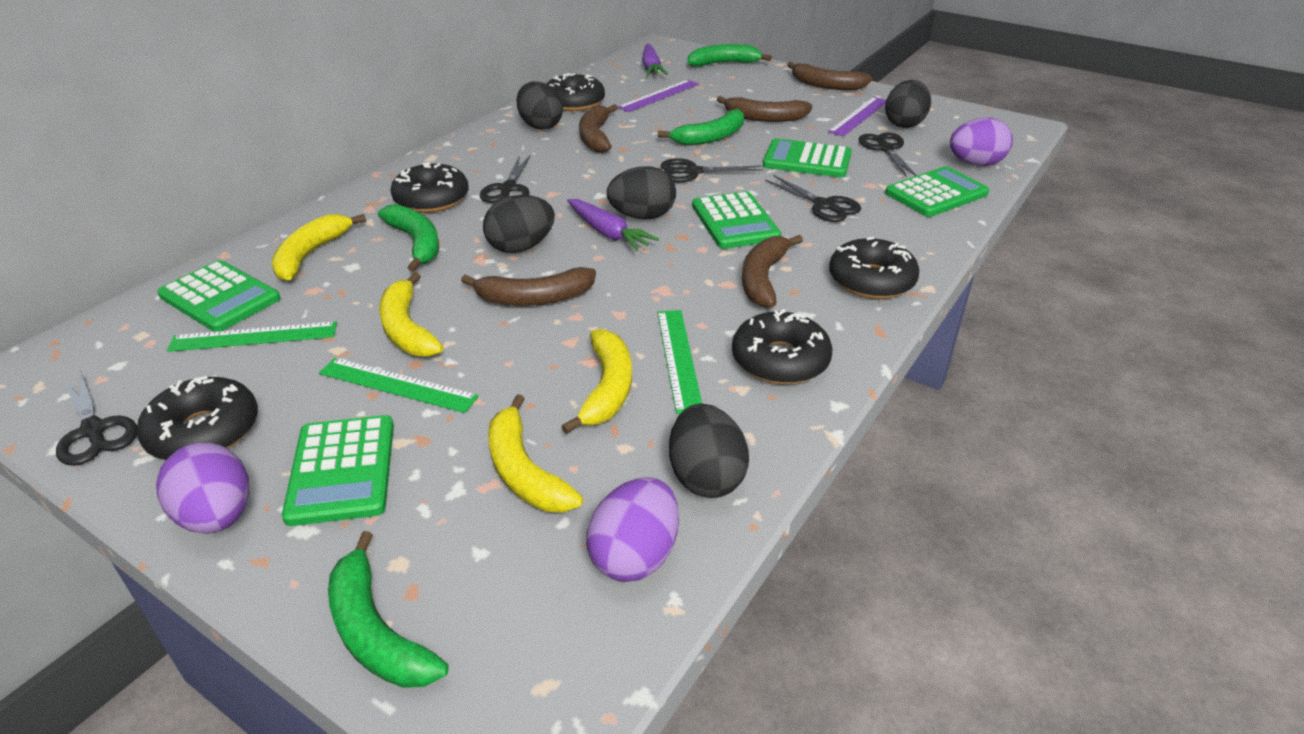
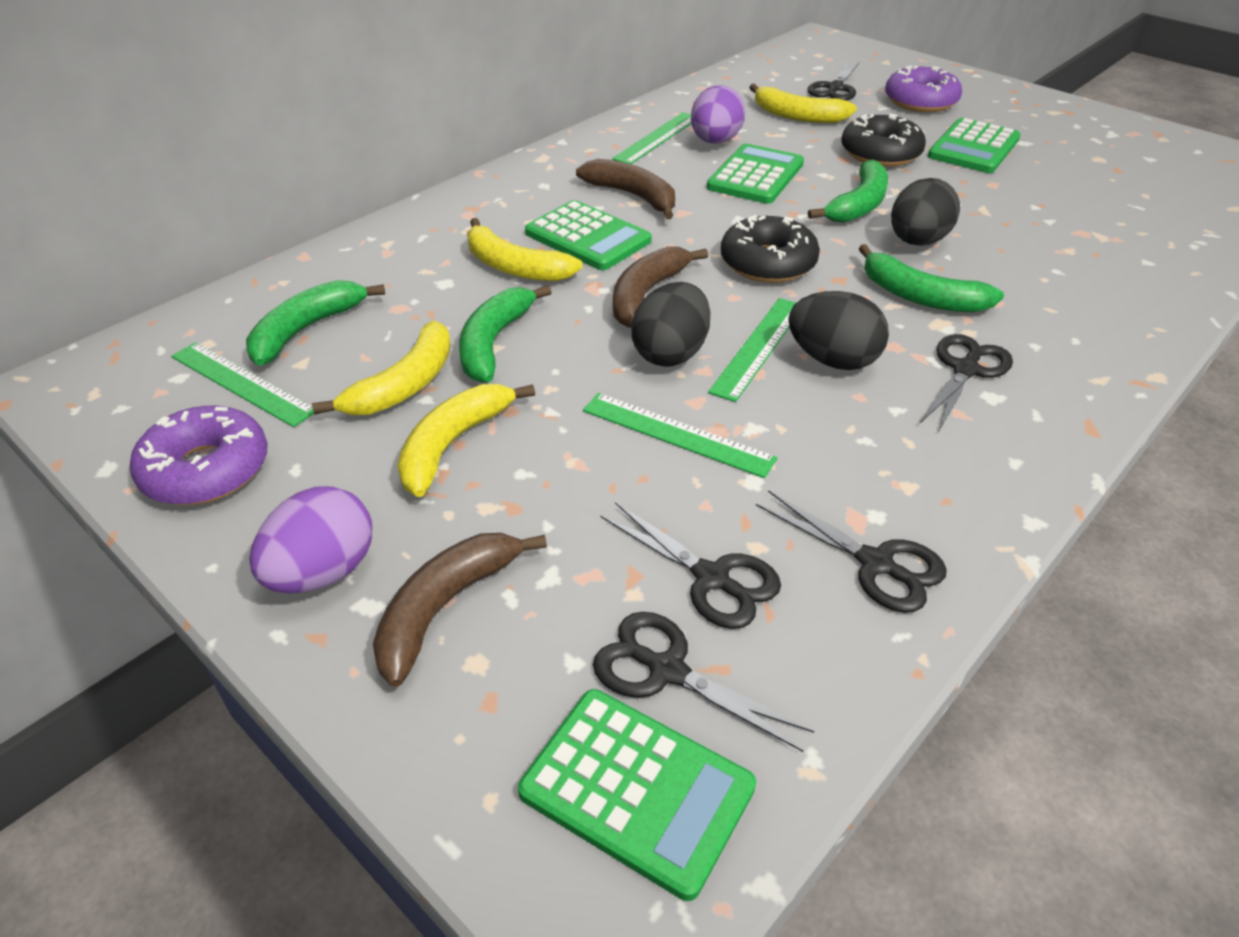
black donut: [137,376,258,460] [391,162,469,213] [547,73,605,111] [732,309,833,384] [829,237,920,299] = 5 -> [721,215,820,283] [841,114,926,167] = 2
black egg: [483,195,555,253] [516,81,563,130] [607,166,676,219] [669,404,749,498] [885,80,931,128] = 5 -> [631,282,710,367] [788,291,889,370] [891,178,960,246] = 3
brown banana: [461,267,596,306] [579,104,618,153] [717,96,812,122] [742,235,803,308] [787,62,872,90] = 5 -> [373,533,547,687] [576,159,675,219] [613,246,708,328] = 3
green calculator: [157,260,280,332] [282,415,394,526] [692,191,781,249] [763,138,852,177] [885,166,989,217] = 5 -> [518,689,756,901] [525,200,652,270] [707,144,804,204] [928,118,1021,173] = 4
green ruler: [167,322,337,352] [319,358,479,413] [657,310,702,414] = 3 -> [171,342,314,427] [583,393,778,478] [612,112,691,164] [708,298,796,402] = 4
purple carrot: [567,199,659,251] [642,44,668,76] = 2 -> none = 0
purple donut: none = 0 -> [130,406,268,505] [885,65,962,112] = 2
purple egg: [156,443,249,534] [586,477,679,582] [950,118,1013,166] = 3 -> [250,486,372,594] [691,86,745,144] = 2
purple ruler: [618,80,699,112] [828,97,886,136] = 2 -> none = 0

